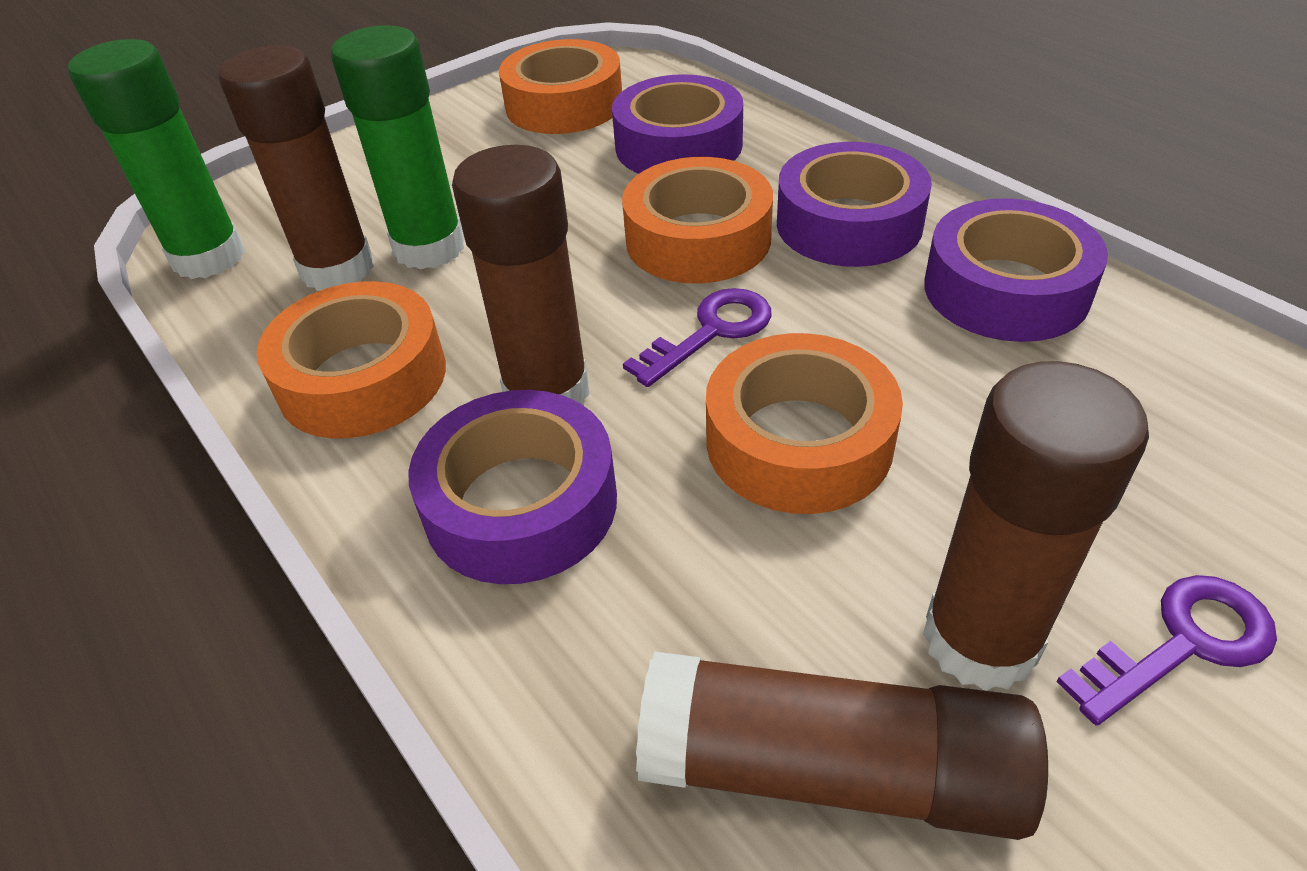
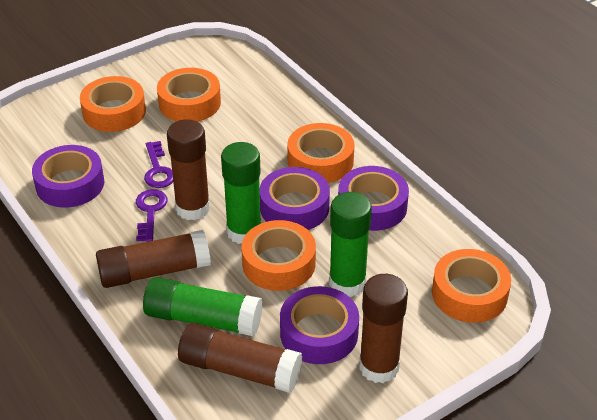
green glue stick: [68,39,245,279] [331,25,465,270] = 2 -> [143,277,263,336] [221,142,262,244] [329,192,372,297] = 3
orange tape: [256,281,446,438] [499,39,622,134] [622,157,773,283] [706,333,903,514] = 4 -> [80,76,146,132] [157,68,221,122] [241,220,316,291] [287,123,355,183] [432,249,511,323] = 5

